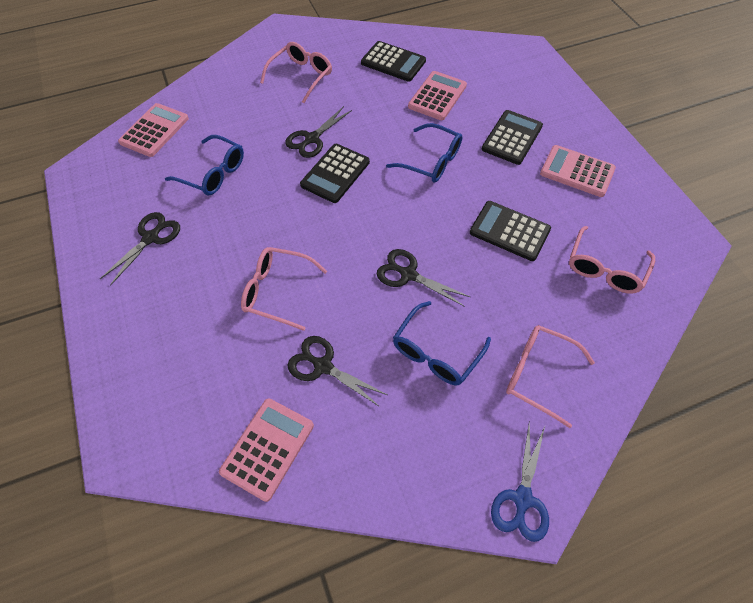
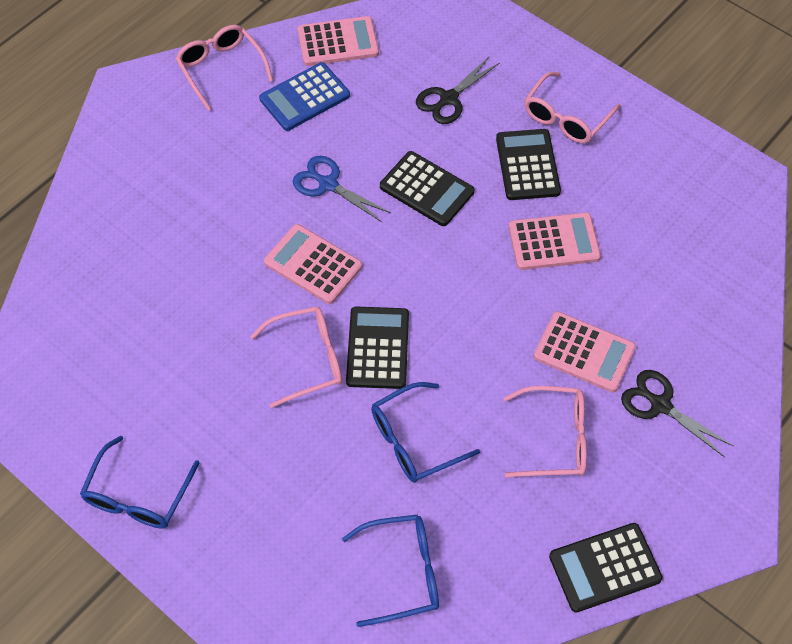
black scissors: [100,212,180,286] [285,106,352,158] [287,336,387,407] [377,249,470,307] = 4 -> [416,57,500,124] [621,370,733,457] = 2
blue calculator: none = 0 -> [259,62,350,131] = 1

